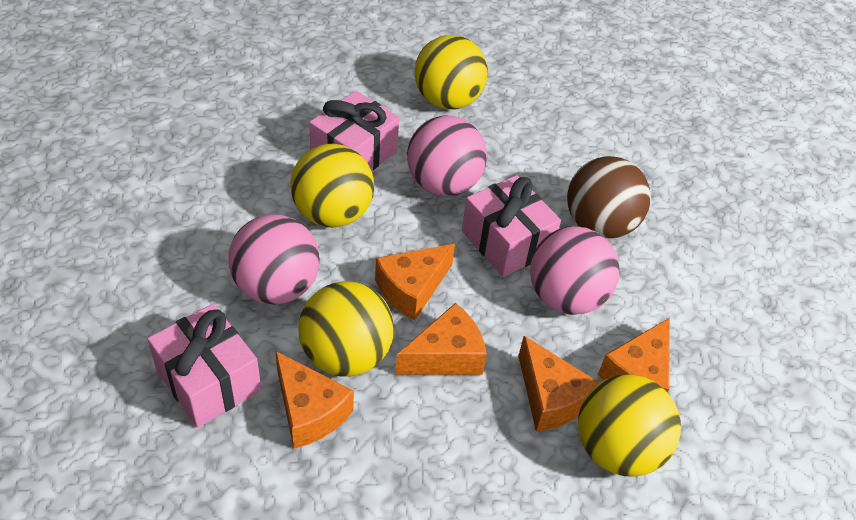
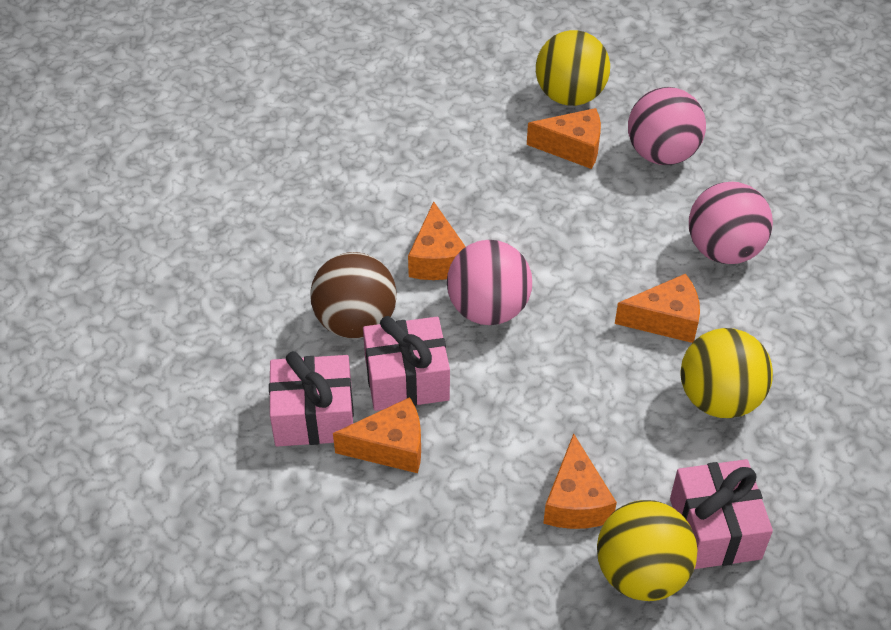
yellow ball: [290,144,374,227] [298,281,394,377] [414,35,488,109] [578,374,681,477] = 4 -> [536,30,610,106] [597,500,697,601] [681,328,773,418] = 3

